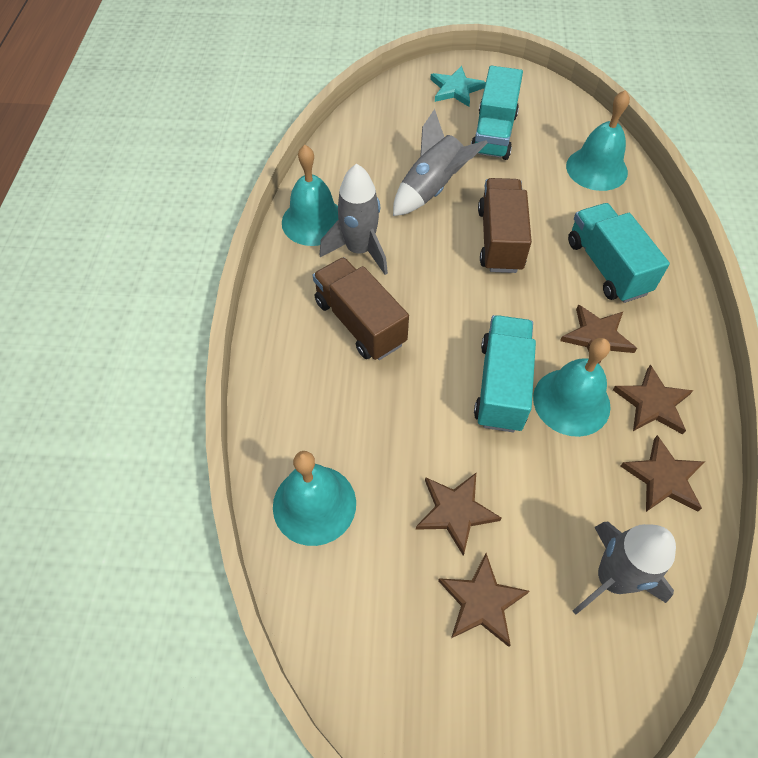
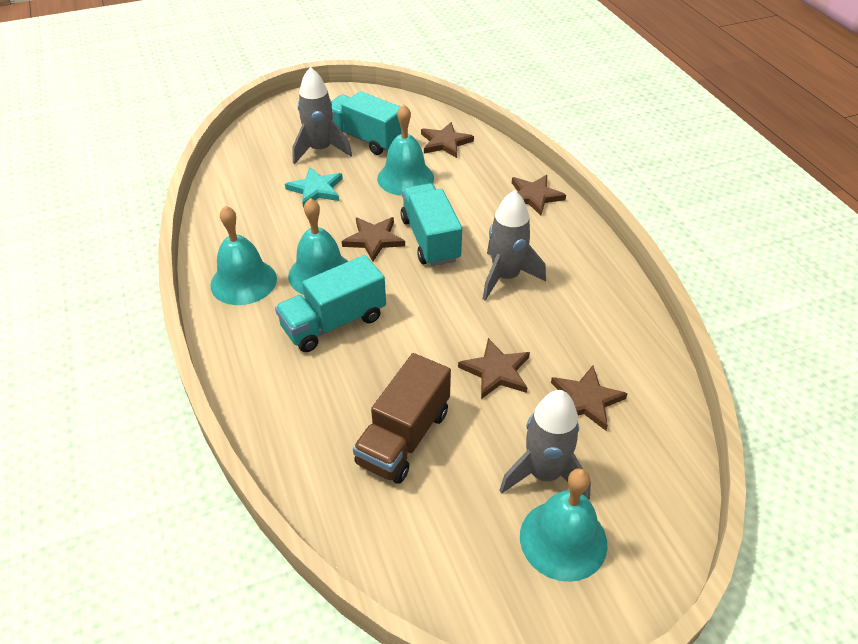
brown truck: [313,257,409,360] [478,178,532,273] = 2 -> [353,353,451,484] = 1

